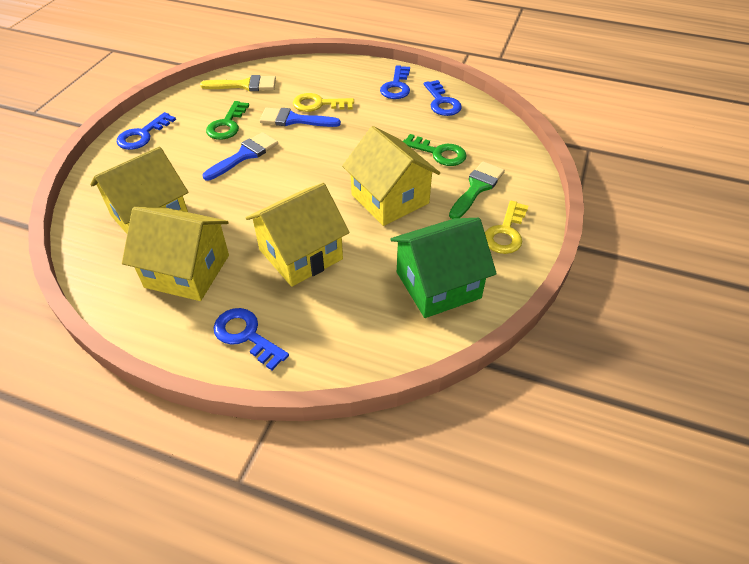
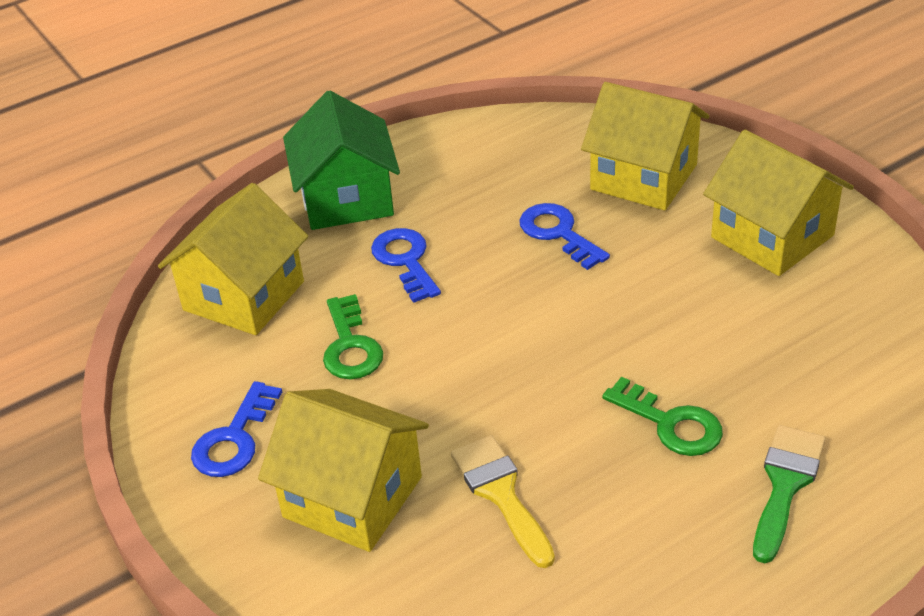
blue brush: [203,132,278,181] [260,108,341,127] = 2 -> none = 0
blue key: [116,112,176,150] [213,308,289,370] [380,65,410,99] [424,80,462,116] = 4 -> [191,381,282,477] [371,228,441,303] [519,203,610,270] = 3
yellow key: [293,93,354,112] [485,201,528,254] = 2 -> none = 0

